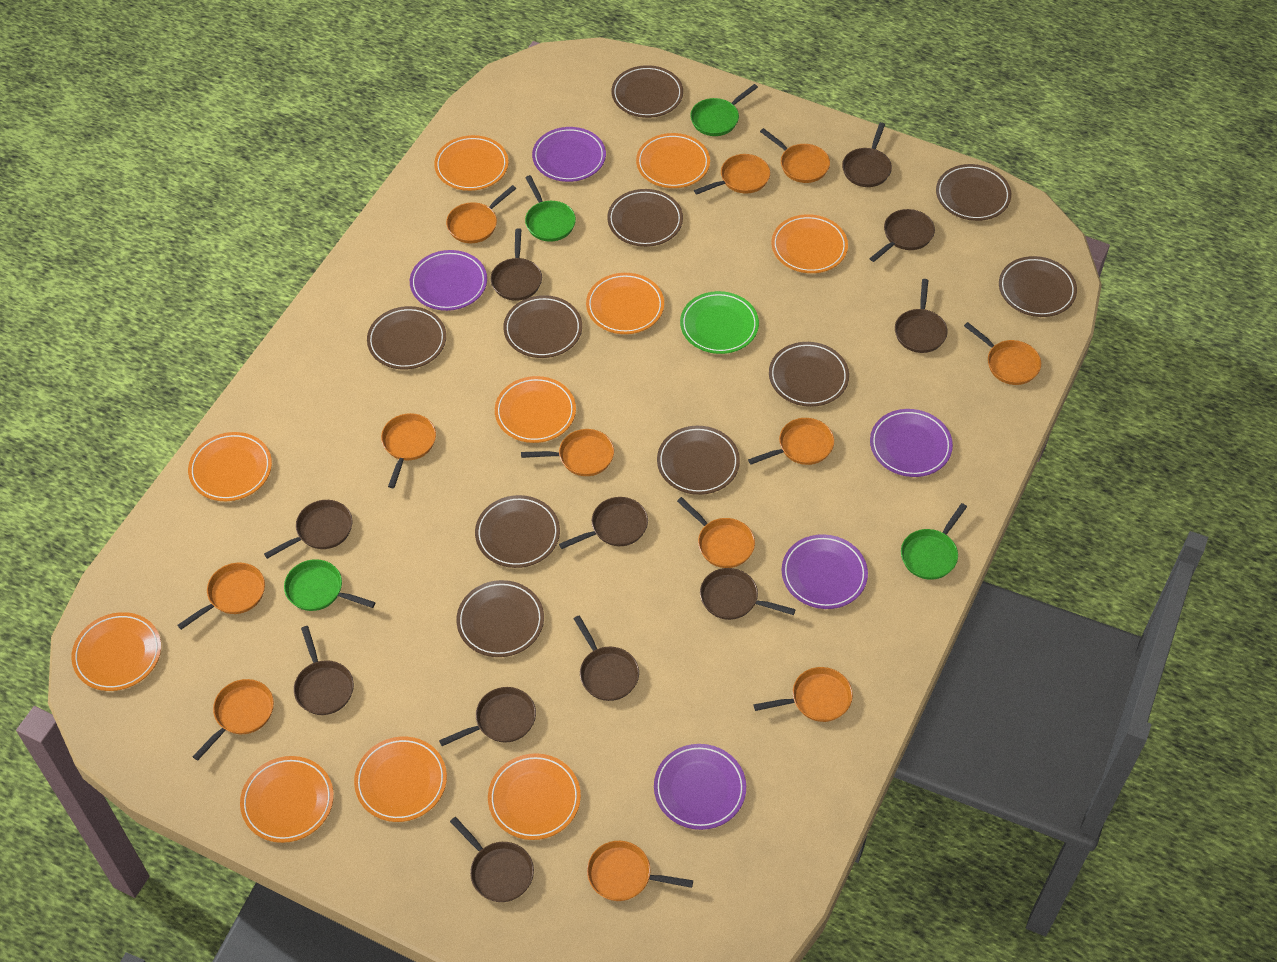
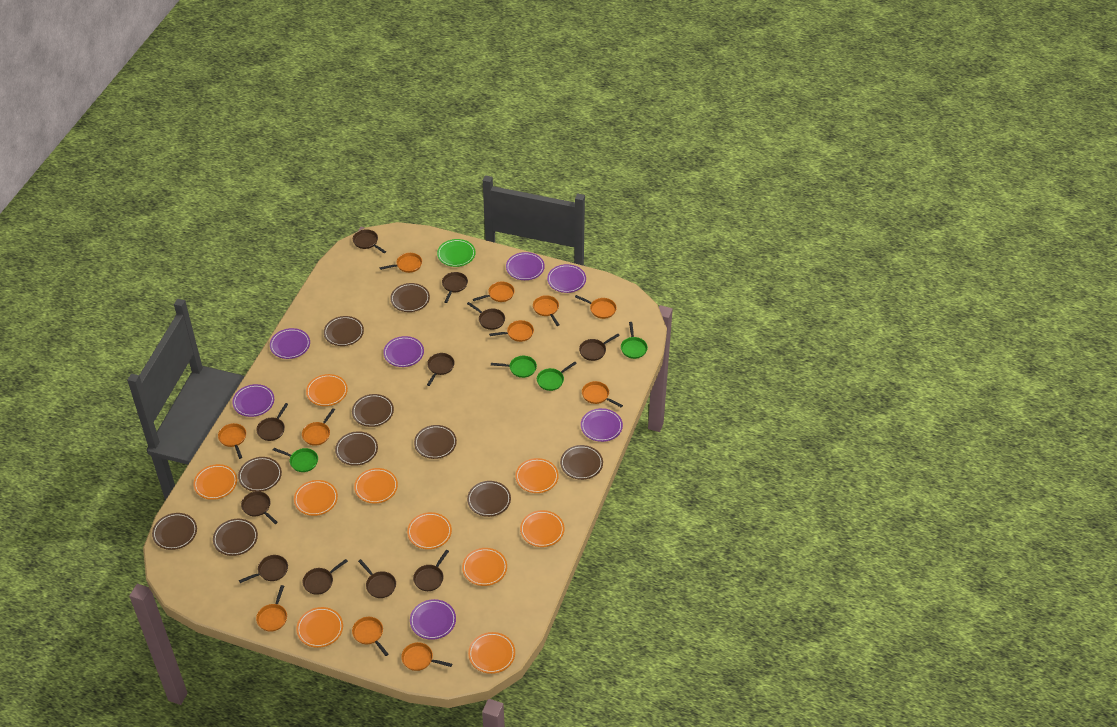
orange pan: [177,563,265,630] [192,679,274,761] [381,413,436,488] [446,185,516,243] [521,429,614,476] [587,841,693,901] [677,497,755,568] [694,154,770,195] [748,418,834,465] [753,667,853,722] [760,128,830,183] [964,322,1041,385] = 12 -> [218,423,246,459] [256,585,287,632] [302,408,335,446] [352,617,389,656] [379,253,422,273] [401,642,452,671] [473,282,515,302] [489,320,534,342] [533,295,559,326] [575,295,617,319] [582,381,623,407] = 11
purple plate: [410,250,487,311] [532,127,606,182] [654,744,746,830] [782,534,868,609] [870,409,953,477] = 5 -> [232,384,274,417] [270,328,310,359] [383,336,424,367] [410,599,456,640] [506,252,545,280] [547,264,586,293] [581,408,623,442] = 7

